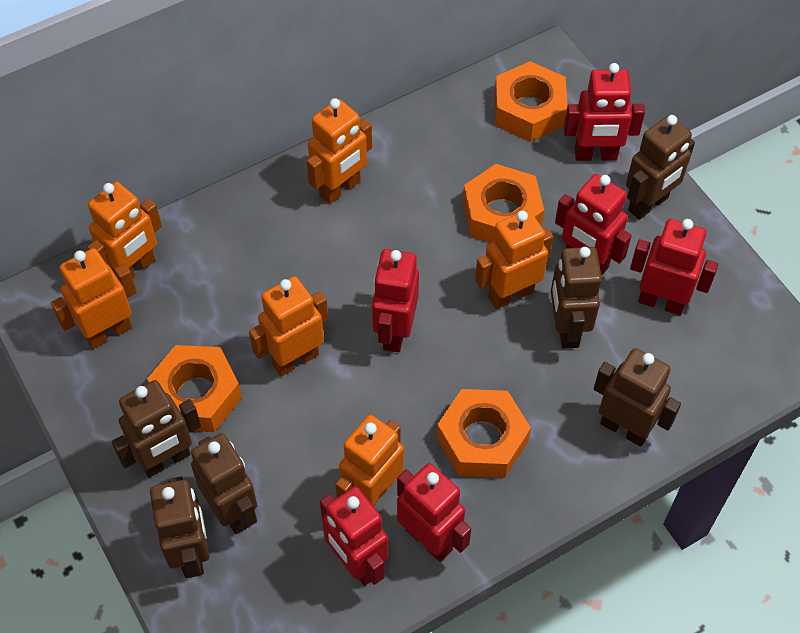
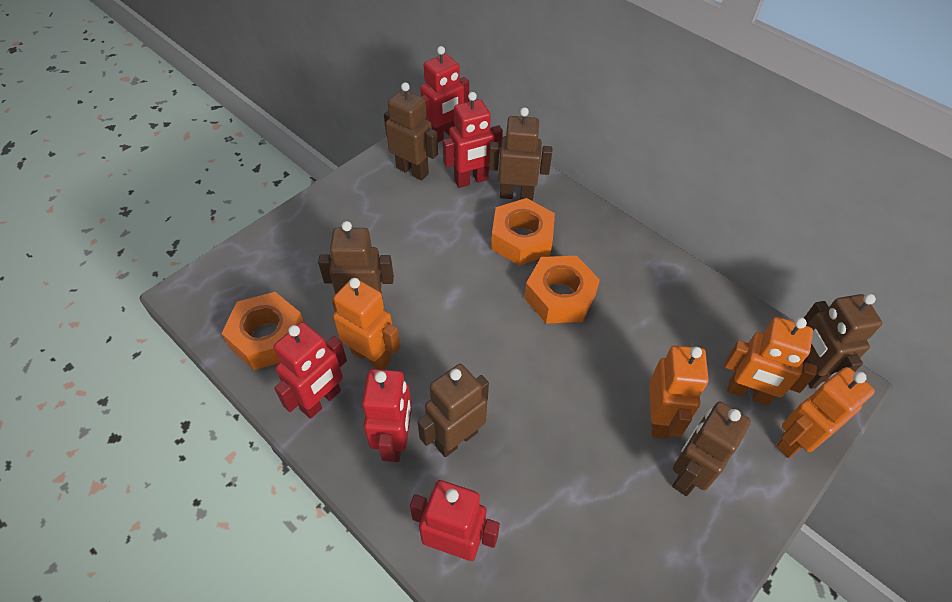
orange nut: [147,345,242,432] [437,389,531,478] [463,164,544,243] [494,61,567,142] = 4 -> [221,292,304,370] [491,198,555,266] [524,256,600,324] = 3
orange robot: [51,248,137,349] [88,182,162,278] [249,276,328,377] [307,98,372,204] [335,415,404,506] [475,210,553,309] = 6 -> [332,278,400,370] [649,345,709,439] [724,317,817,405] [776,367,875,458] = 4
red robot: [320,486,388,586] [372,249,419,352] [397,463,471,562] [555,174,632,276] [564,63,645,161] [630,219,718,316] = 6 -> [274,322,347,419] [362,369,412,462] [410,480,500,561] [420,46,469,142] [443,92,503,188] = 5

